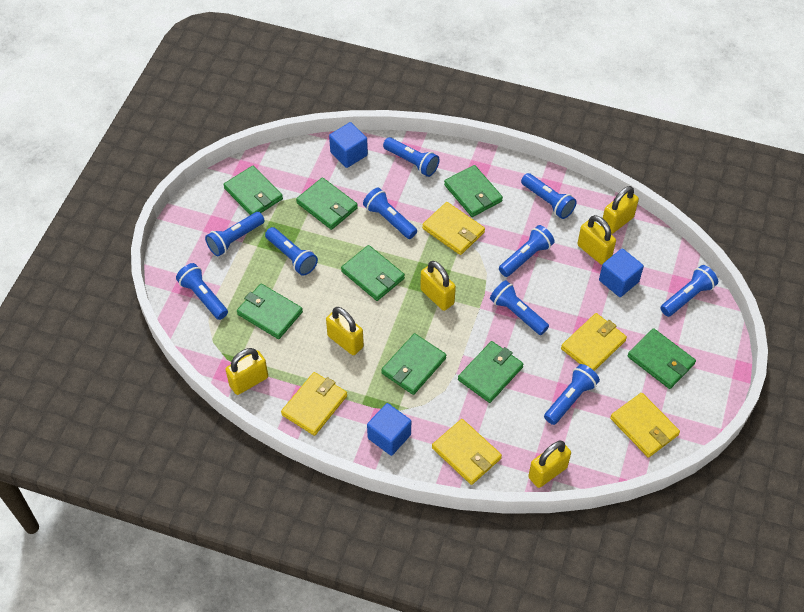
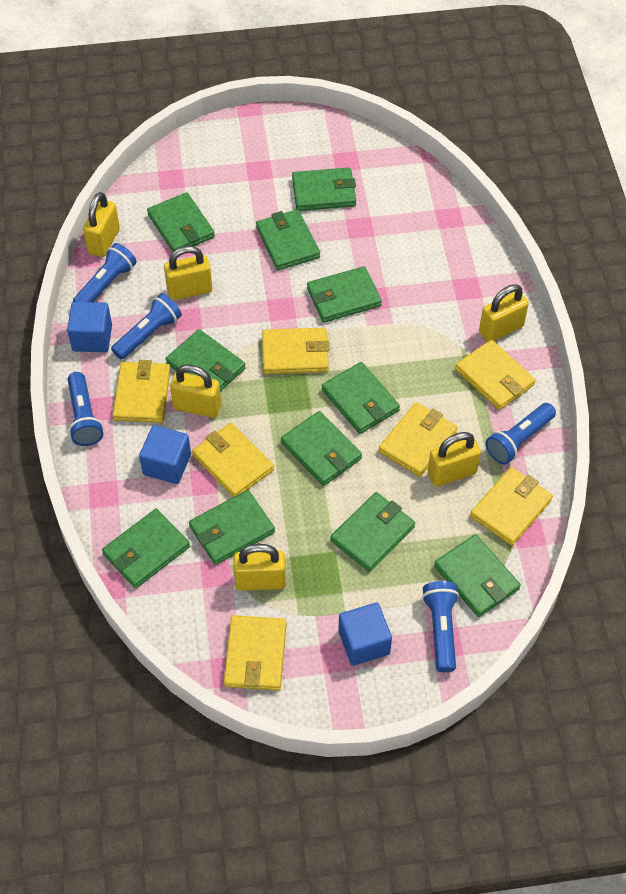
blue flashlight: [176,263,228,320] [205,212,265,256] [265,227,318,276] [363,187,417,239] [383,137,439,177] [490,280,549,335] [499,225,555,277] [521,173,577,219] [544,364,600,425] [660,265,718,317] = 10 -> [68,372,103,446] [73,243,137,302] [111,293,182,360] [422,581,459,672] [485,403,556,464] = 5
green wallet: [223,166,283,215] [237,284,303,339] [296,177,358,230] [341,245,405,301] [381,333,446,395] [444,165,503,217] [458,341,524,403] [627,328,696,389] = 8 -> [102,509,190,588] [147,192,215,252] [166,329,246,391] [189,490,275,565] [256,209,320,270] [281,411,362,486] [292,168,356,211] [307,266,382,323] [322,362,400,434] [330,492,415,572] [434,534,521,617] = 11
yellow wallet: [281,372,347,436] [422,202,485,255] [432,419,502,485] [561,313,627,371] [610,393,680,458] = 5 -> [113,360,171,423] [192,423,274,497] [224,615,286,691] [262,328,330,374] [378,402,457,477] [455,340,536,410] [470,467,553,546] = 7

